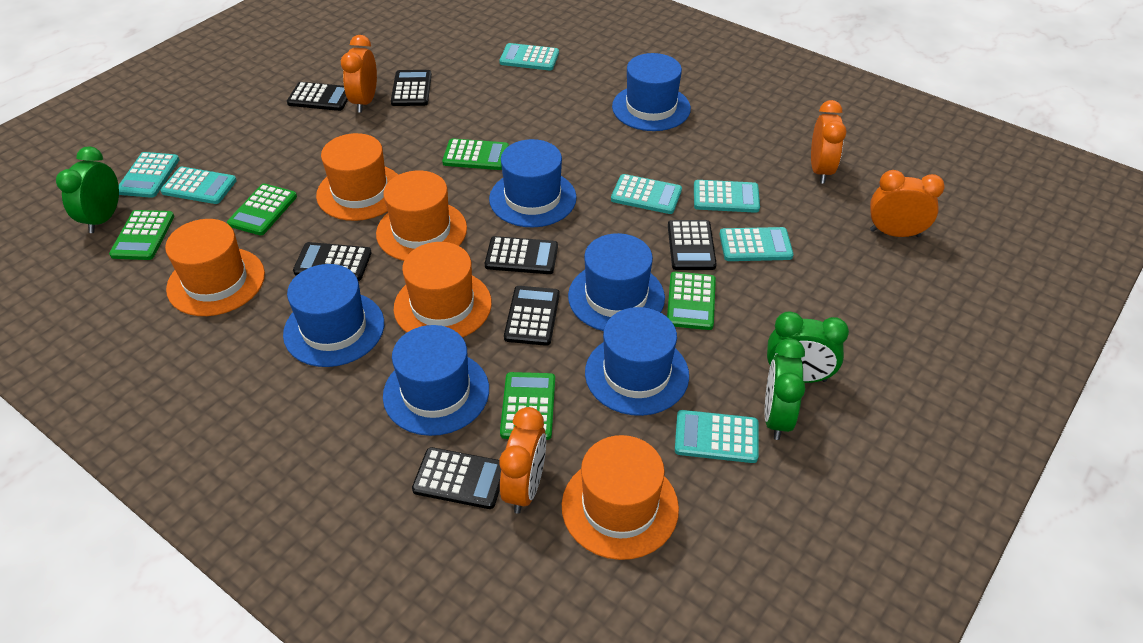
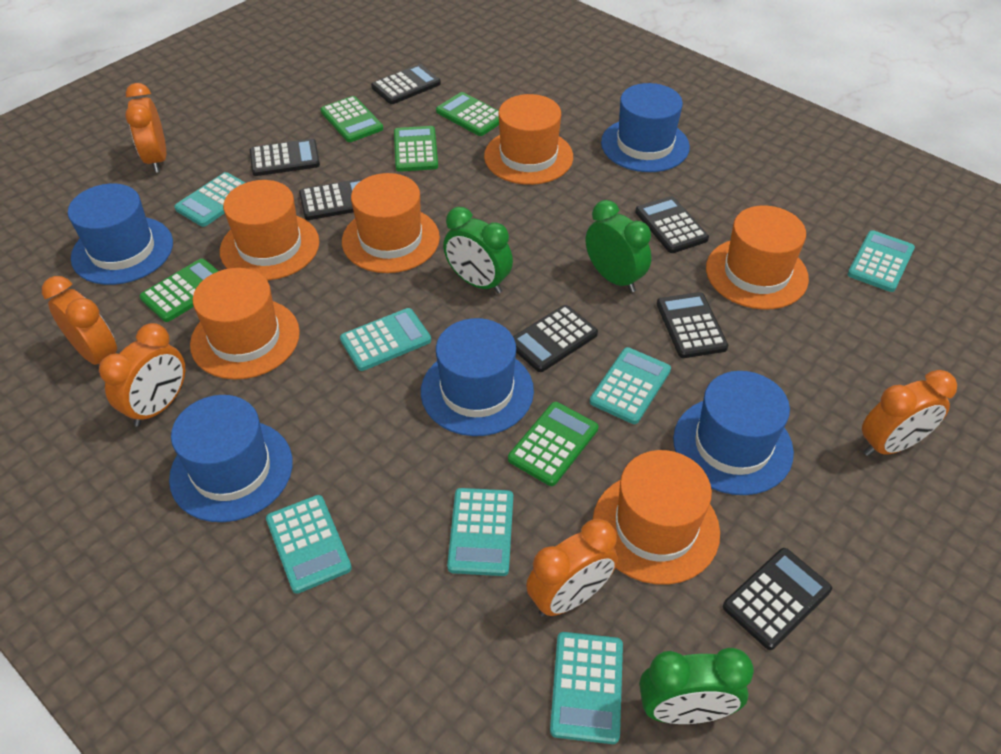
blue hat: [283,264,384,367] [383,325,489,436] [489,139,577,227] [568,233,665,331] [585,307,689,416] [612,53,691,131] = 6 -> [68,184,173,285] [169,395,293,522] [421,318,534,436] [601,83,690,172] [673,371,794,495] = 5
orange clock: [341,35,377,113] [499,407,546,514] [811,100,846,184] [870,170,945,237] = 4 -> [42,276,117,365] [99,323,185,427] [125,83,166,173] [526,519,618,617] [862,370,957,456] = 5
orange hat: [165,219,265,316] [316,133,398,221] [376,170,467,261] [394,242,492,338] [562,435,679,560] = 5 -> [190,268,300,380] [220,180,319,281] [342,173,440,273] [484,94,573,185] [593,450,720,585] [706,206,809,310] = 6

